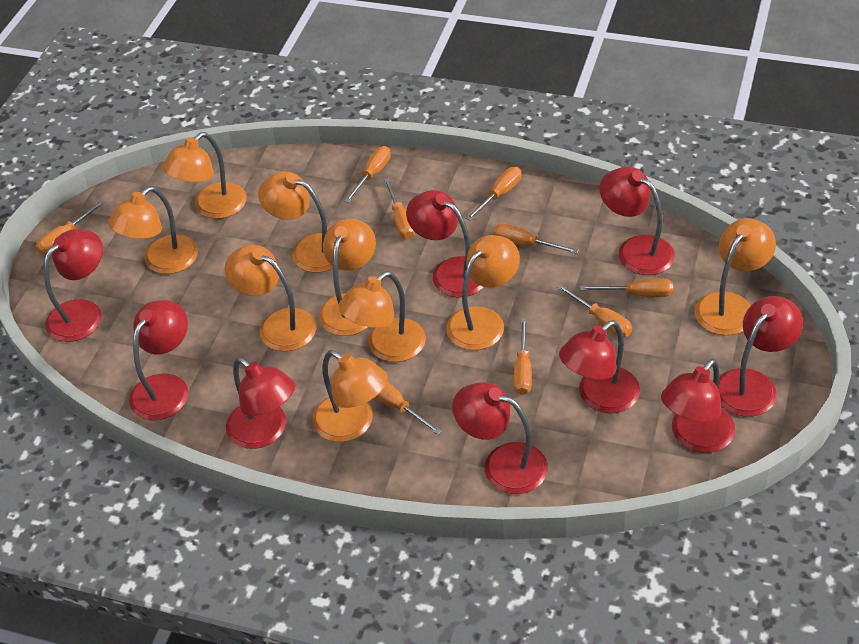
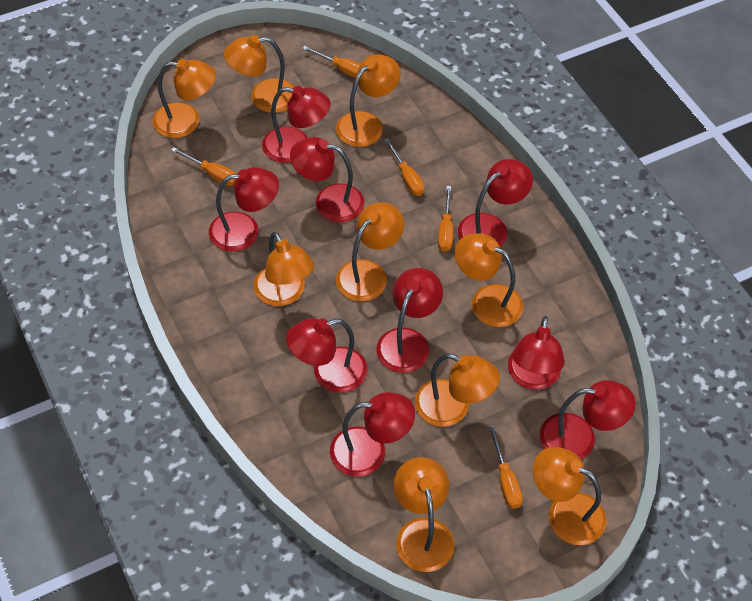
orange screwdriver: [36,200,105,254] [344,146,391,203] [375,382,442,435] [384,178,415,239] [466,167,522,221] [493,223,579,254] [513,318,532,395] [557,284,632,337] [580,278,673,297] = 9 -> [171,147,236,186] [302,46,360,78] [384,138,424,196] [438,186,453,252] [489,426,523,509] = 5

